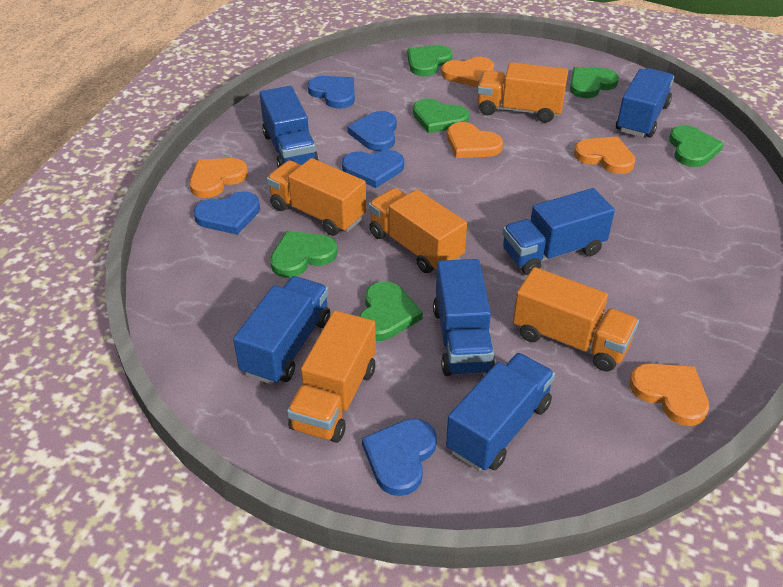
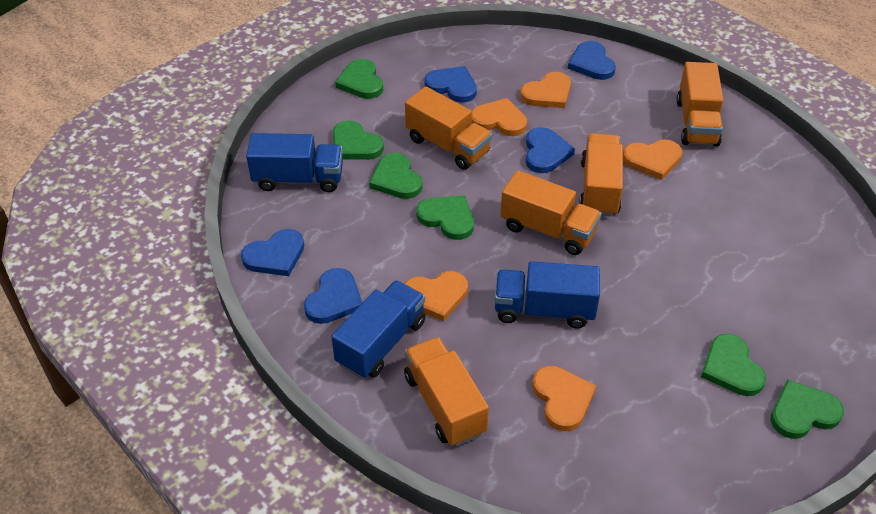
blue truck: [233,276,330,385] [260,86,319,167] [433,259,495,376] [446,353,555,471] [502,188,615,275] [616,68,674,138] = 6 -> [246,133,343,192] [331,280,426,379] [495,261,600,328] = 3

